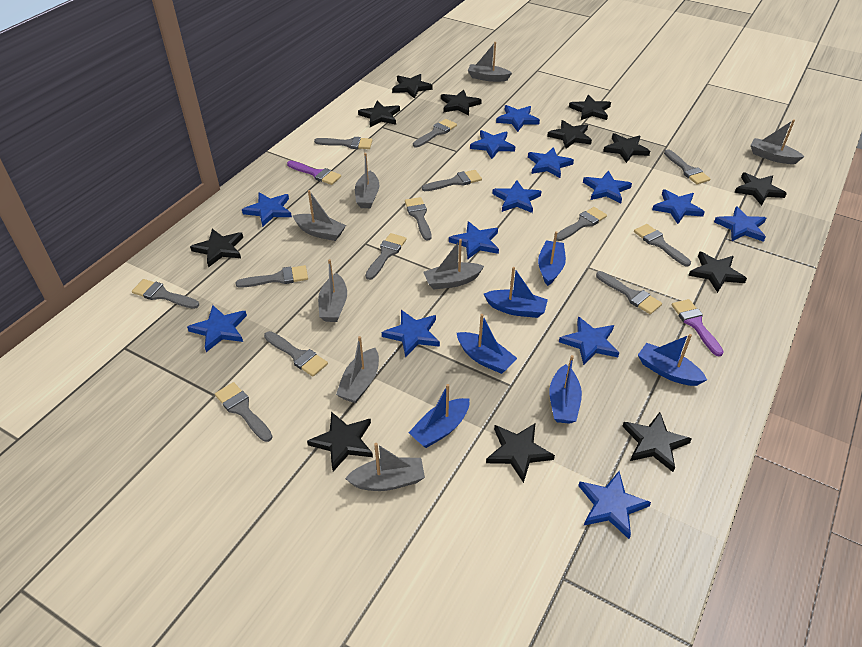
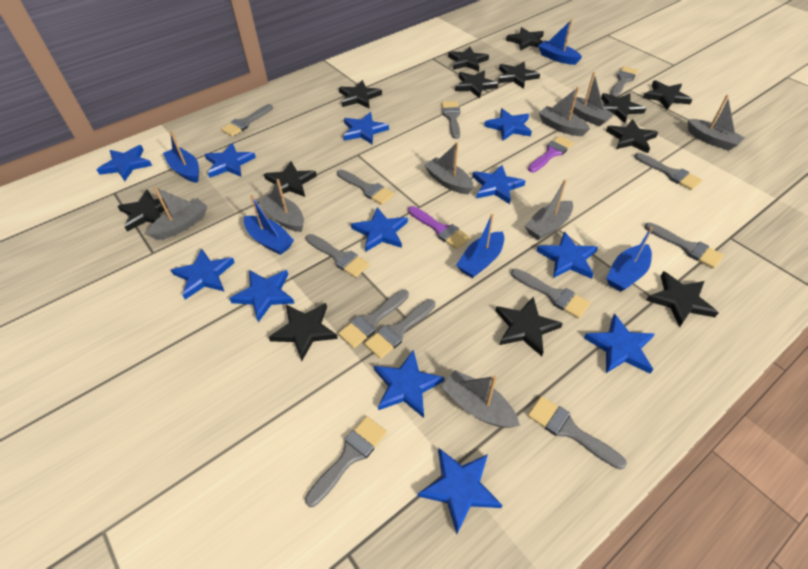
black star: [190,229,243,267] [307,412,373,471] [358,101,400,127] [392,74,433,99] [441,90,482,115] [486,423,555,483] [547,120,592,149] [569,95,611,120] [603,133,650,163] [622,412,692,472] [688,252,747,293] [734,172,787,206] = 12 -> [117,189,167,232] [264,161,317,197] [269,303,338,361] [339,80,382,109] [448,47,489,72] [455,70,498,98] [495,297,563,356] [498,62,540,89] [506,27,544,51] [601,93,646,123] [606,119,658,153] [643,80,693,110] [646,271,718,327] = 13
blue boat: [408,384,469,448] [457,314,517,374] [484,267,548,318] [538,231,566,286] [549,355,582,424] [638,334,707,386] = 6 -> [163,131,199,183] [244,195,294,255] [456,214,504,278] [538,19,582,65] [606,227,653,292] = 5
blue star: [187,305,247,352] [242,192,292,227] [382,310,440,358] [449,221,499,259] [470,130,515,159] [492,180,542,213] [496,105,540,132] [528,147,574,178] [559,317,619,365] [578,471,651,539] [583,171,632,204] [652,189,705,224] [714,206,766,242] = 13 -> [97,145,152,181] [171,248,235,299] [204,143,256,178] [229,270,295,322] [343,112,389,144] [351,207,408,252] [374,350,445,418] [418,448,502,534] [472,165,525,204] [484,109,532,141] [537,231,598,279] [584,313,655,374] = 12
grey brush: [132,279,199,309] [215,382,272,442] [235,265,308,288] [264,331,328,376] [314,137,373,149] [365,233,407,280] [405,197,431,241] [413,119,457,147] [422,170,482,191] [556,207,607,241] [596,271,662,314] [634,224,691,267] [664,149,710,185] = 13 -> [221,104,273,137] [305,416,387,507] [306,234,370,278] [337,169,394,205] [338,290,409,348] [364,299,435,359] [442,101,460,139] [511,269,590,318] [528,396,627,469] [610,66,638,97] [634,153,702,190] [644,223,724,268] = 12

